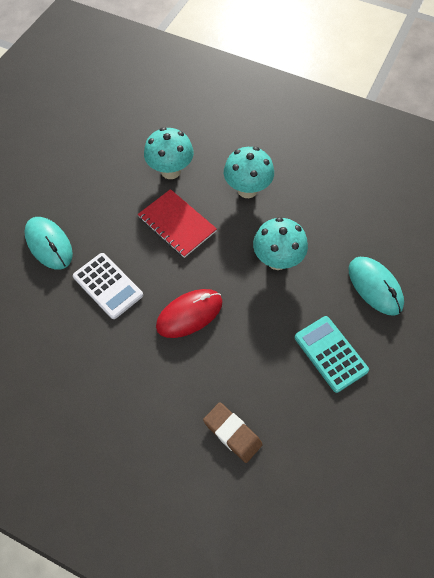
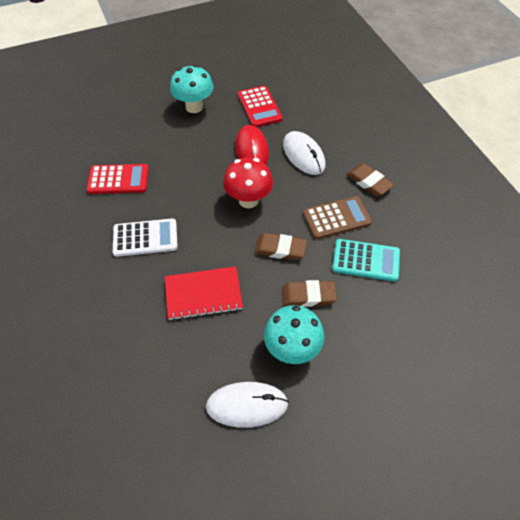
brown calculator: none = 0 -> [303,196,372,239] = 1
brown eraser: [203,402,263,463] = 1 -> [254,233,307,260] [282,280,337,307] [346,163,394,196] = 3
red calculator: none = 0 -> [86,164,149,194] [238,86,283,127] = 2
red mushroom: none = 0 -> [223,158,273,208] = 1
turquoise mouse: [24,217,73,270] [349,257,404,316] = 2 -> none = 0
turquoise mushroom: [144,127,194,179] [224,147,274,198] [253,217,308,270] = 3 -> [170,65,213,113] [264,305,324,364] = 2
white mouse: none = 0 -> [206,382,289,428] [283,131,325,175] = 2

